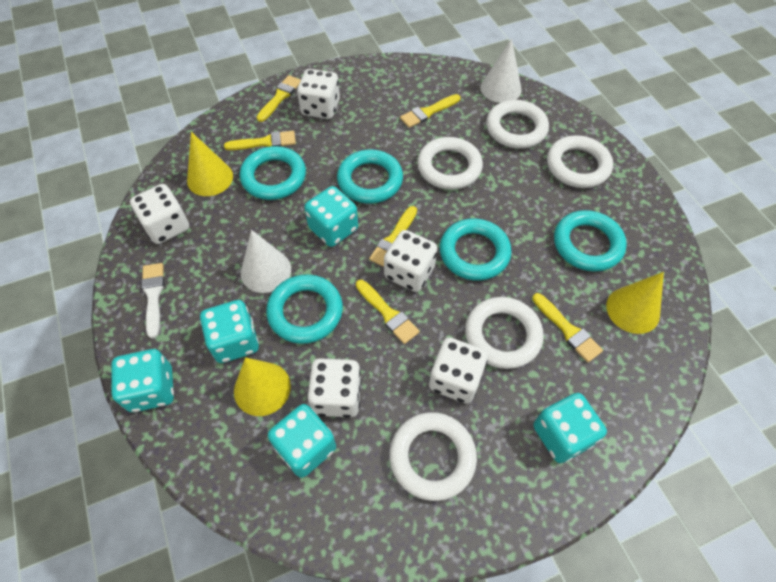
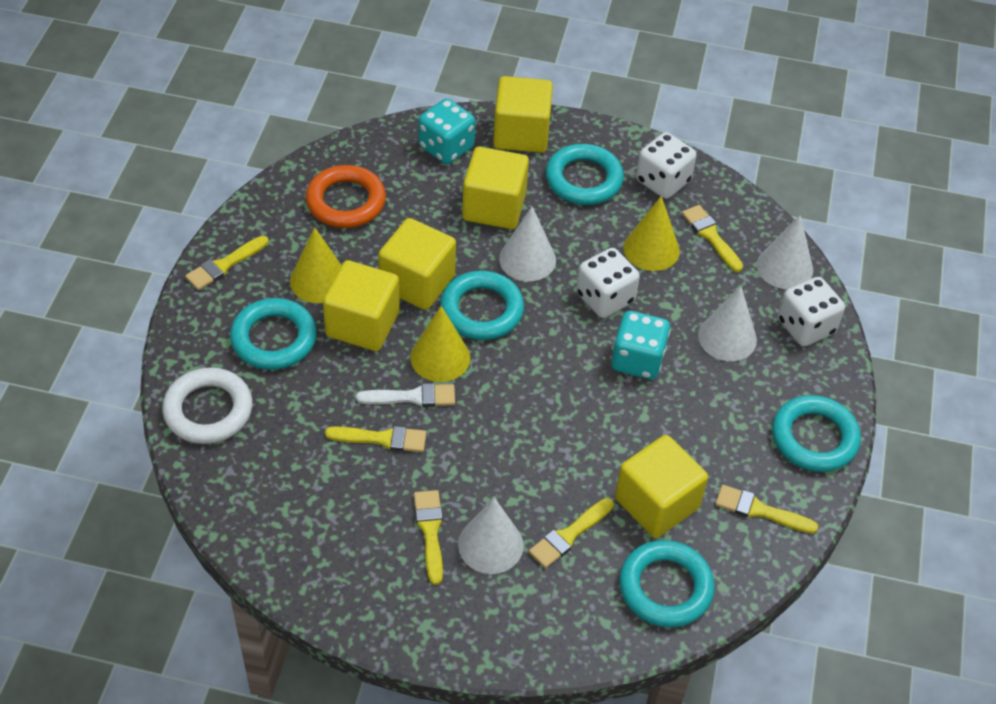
orange ring: none = 0 -> [306,165,386,228] = 1
turquoise dice: [111,349,174,412] [200,300,259,363] [268,404,336,478] [304,186,358,247] [533,393,607,463] = 5 -> [418,98,475,164] [611,311,670,379] = 2
white cone: [241,230,291,293] [480,39,522,103] = 2 -> [458,497,524,574] [499,206,556,281] [698,286,757,361] [757,215,813,289] = 4
white dice: [130,184,189,244] [297,69,340,119] [308,358,362,418] [384,230,437,292] [429,337,488,403] = 5 -> [576,248,640,318] [636,132,696,199] [778,277,845,347] = 3
white ring: [389,412,477,501] [417,137,483,190] [465,297,543,369] [486,100,549,149] [547,136,613,188] = 5 -> [162,367,253,444] = 1
yellow cube: none = 0 -> [323,260,400,351] [378,218,456,310] [462,147,529,229] [493,76,553,153] [615,435,708,538] = 5

